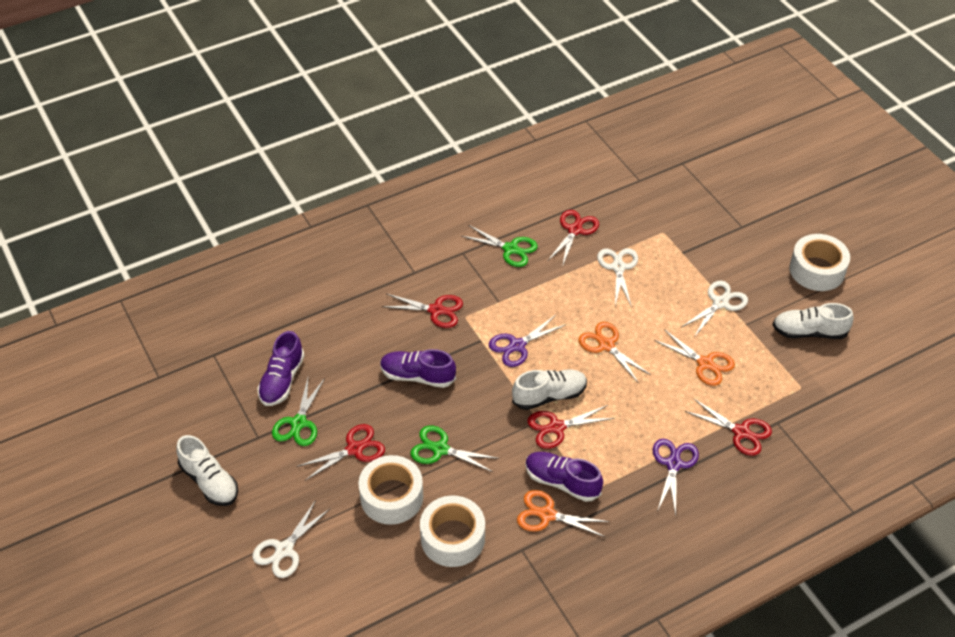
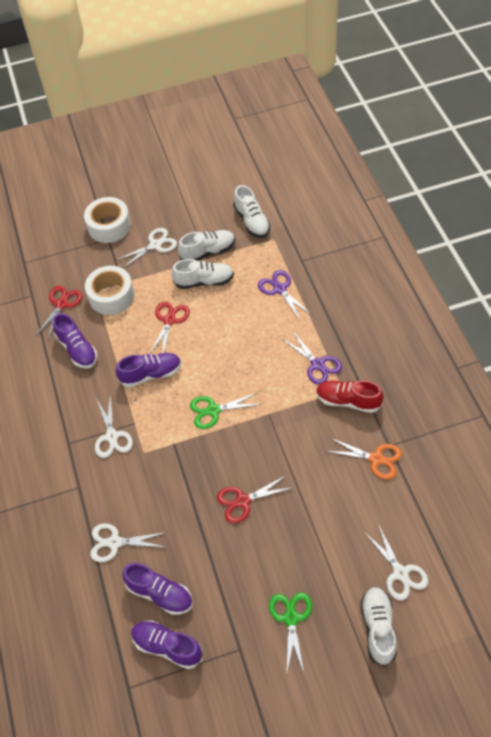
green scissors: [272,378,325,446] [410,426,500,473] [461,225,538,267] = 3 -> [190,392,262,429] [269,593,312,673] = 2
orange scissors: [517,490,610,537] [578,322,651,383] [654,329,735,386] = 3 -> [325,438,402,479] = 1
purple shoe: [257,331,305,406] [380,349,456,388] [525,452,603,502] = 3 -> [53,313,97,369] [116,353,181,387] [122,563,193,615] [131,620,203,669] = 4
red scissors: [297,424,385,481] [382,294,463,328] [527,405,615,449] [548,210,599,267] [685,398,772,456] = 5 -> [36,286,82,339] [150,302,190,354] [217,475,294,523] = 3
red shoe: none = 0 -> [316,380,383,413] = 1
white scissors: [252,500,331,578] [597,248,638,307] [682,281,748,337] = 3 -> [90,523,167,562] [95,394,133,458] [116,228,177,268] [364,524,428,600] = 4
white shoe: [176,435,238,506] [512,369,587,410] [773,303,854,339] = 3 -> [172,259,234,289] [178,230,235,261] [233,185,270,238] [361,587,397,667] = 4
white tape: [359,455,423,525] [420,496,485,567] [789,234,850,291] = 3 -> [84,197,131,243] [85,266,134,315] = 2

